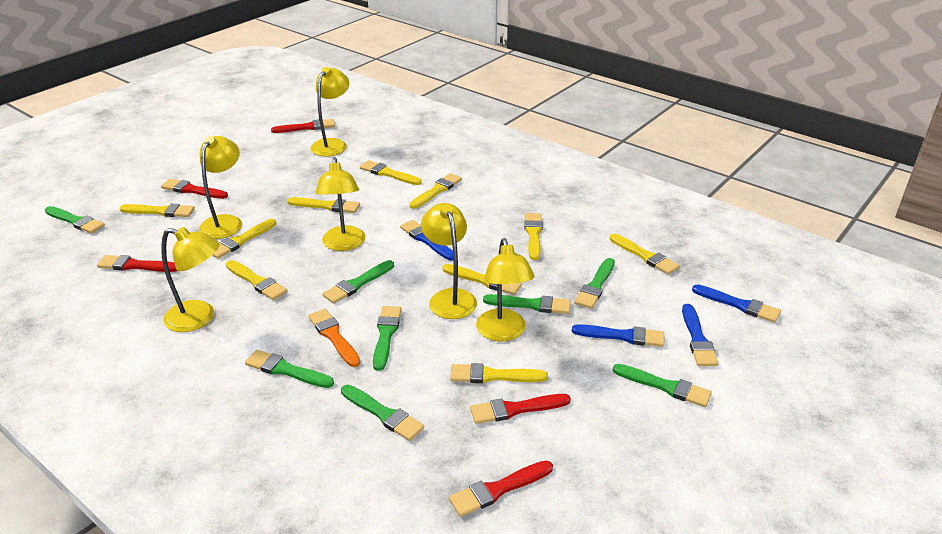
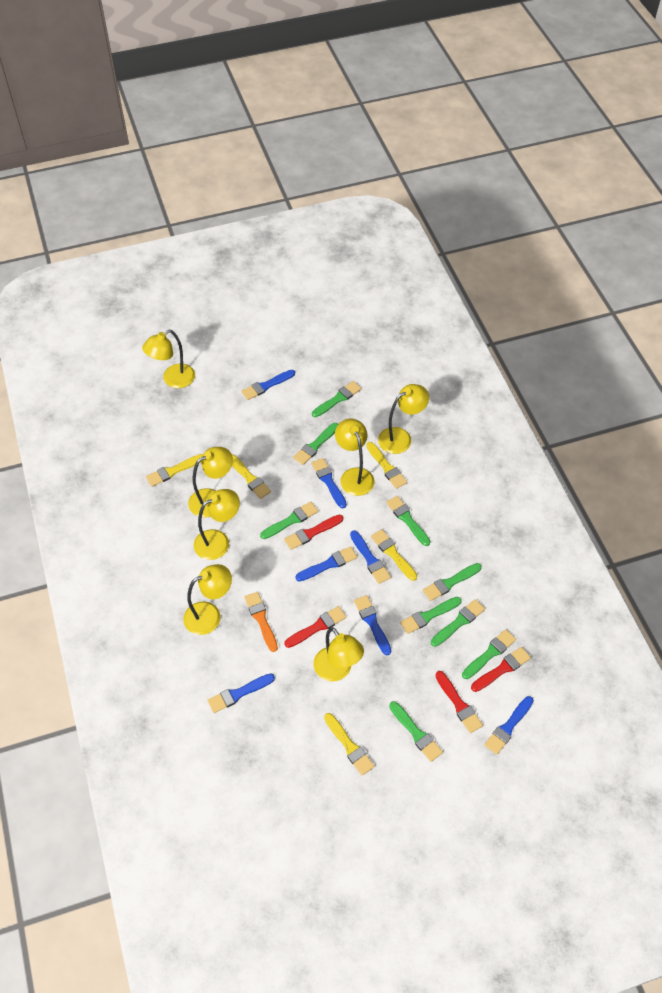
blue brush: [400,220,453,261] [571,324,664,347] [682,304,718,366] [692,284,781,323] = 4 -> [207,673,275,713] [241,370,295,400] [296,546,357,581] [311,458,347,508] [350,530,391,584] [354,595,391,656] [485,696,534,755] = 7
green brush: [45,206,105,233] [245,350,334,388] [322,260,394,304] [341,385,424,441] [373,306,401,371] [483,294,571,314] [574,258,615,309] [613,364,712,407] = 8 -> [260,502,318,539] [293,423,338,465] [312,381,361,417] [386,496,431,546] [389,701,443,762] [400,597,462,634] [423,563,482,601] [431,599,485,647] [462,629,516,679] = 9
red brush: [97,255,177,272] [161,179,228,199] [271,119,335,133] [449,460,553,517] [470,394,571,424] = 5 -> [284,515,343,550] [284,606,346,648] [435,671,483,733] [471,647,531,692] = 4
yellow brush: [120,204,195,217] [212,219,276,259] [226,260,287,300] [287,197,360,213] [360,160,422,185] [409,173,462,209] [443,264,522,295] [450,363,548,383] [524,213,543,260] [610,234,679,275] = 10 -> [146,454,203,487] [232,454,271,499] [324,713,374,775] [366,442,407,489] [371,529,417,581] = 5
yellow lamp: [161,227,220,332] [199,136,242,239] [310,67,349,157] [315,157,365,251] [421,203,477,319] [476,238,535,341] = 6 -> [142,330,195,388] [183,564,232,635] [188,447,233,518] [194,489,240,560] [313,627,364,681] [335,419,374,496] [378,384,429,454] = 7

